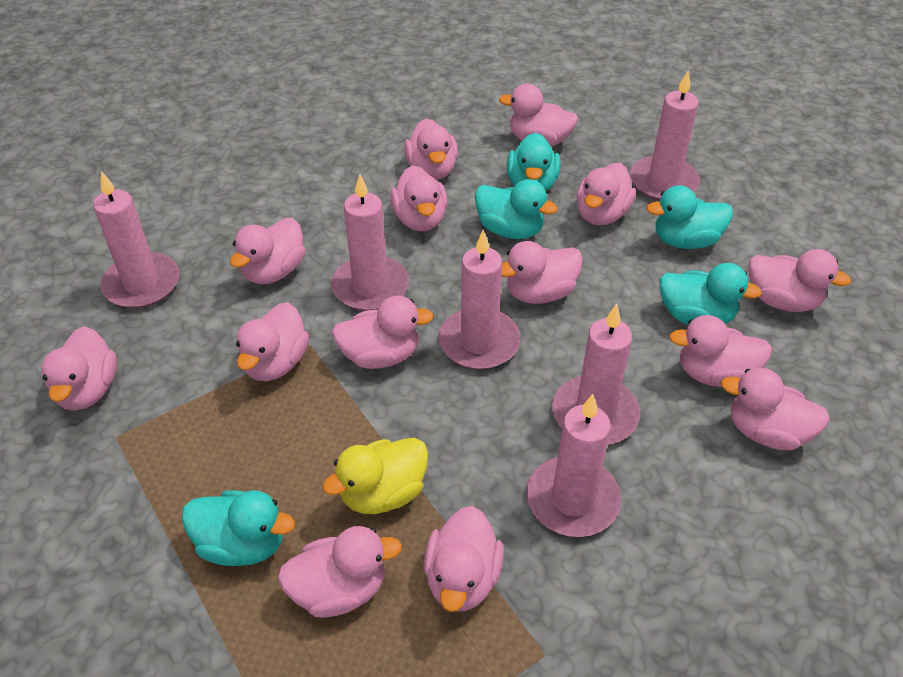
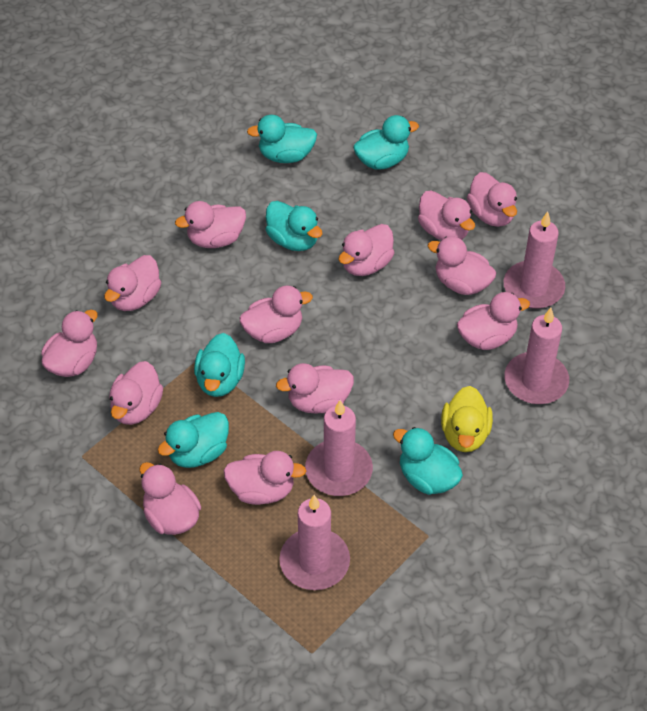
pink candle: [93,171,180,309] [331,174,409,311] [438,230,520,370] [527,394,621,537] [552,304,640,445] [630,71,700,201] = 6 -> [279,495,350,590] [305,400,373,496] [504,211,565,309] [504,308,569,404] = 4
pink duck: [41,326,117,411] [230,218,305,284] [236,302,309,381] [277,526,402,618] [332,296,434,369] [390,165,448,231] [404,118,458,180] [424,506,504,612] [499,84,578,146] [502,241,583,304] [577,163,636,226] [669,315,772,387] [720,368,830,450] [749,249,851,312] = 14 -> [41,310,98,377] [104,255,161,311] [109,361,163,425] [139,462,201,535] [175,201,246,248] [223,451,306,505] [240,285,313,343] [276,363,354,414] [339,224,394,276] [418,191,475,241] [427,236,496,295] [457,292,530,350] [467,172,517,227] = 13
turquoise duck: [182,490,295,566] [475,179,558,239] [507,133,561,190] [646,185,733,249] [660,263,762,325] = 5 -> [158,412,229,468] [194,333,245,397] [247,115,317,163] [266,201,323,251] [353,115,419,169] [393,427,463,495] = 6

